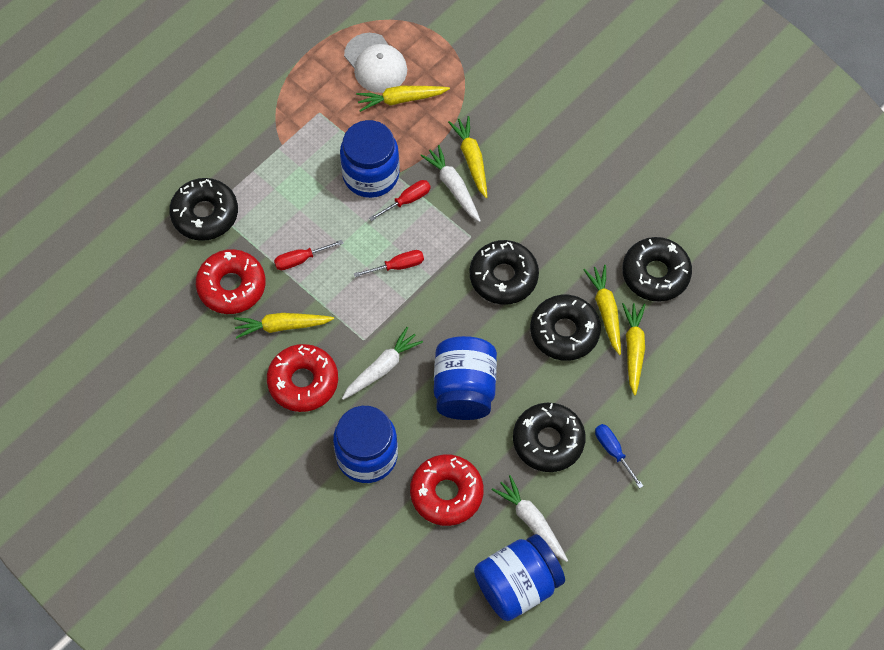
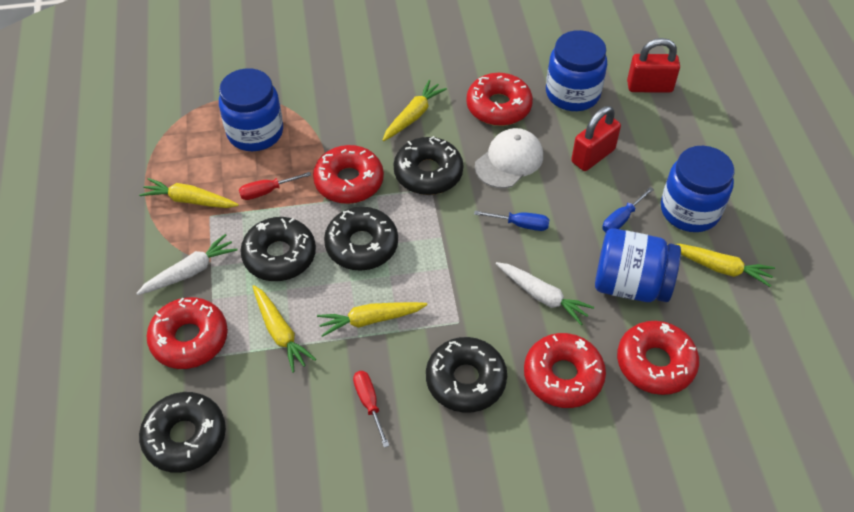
blue screwdriver: [595,424,643,489] = 1 -> [474,211,549,231] [602,187,654,233] = 2
red donut: [196,249,266,314] [267,344,338,412] [410,454,484,526] = 3 -> [147,297,228,369] [313,145,384,204] [466,73,533,126] [524,333,606,408] [617,321,699,395] = 5
red padlock: none = 0 -> [571,106,621,171] [627,38,680,93] = 2
red screwdriver: [274,240,344,270] [354,250,424,277] [369,180,431,221] = 3 -> [239,172,311,200] [353,371,389,448] = 2
white carrot: [342,327,423,400] [420,145,481,222] [492,475,568,562] = 3 -> [136,234,238,295] [496,262,594,325] = 2

